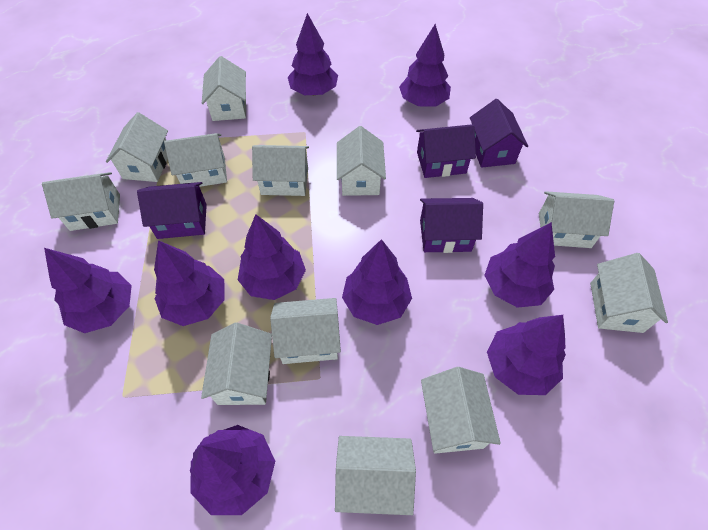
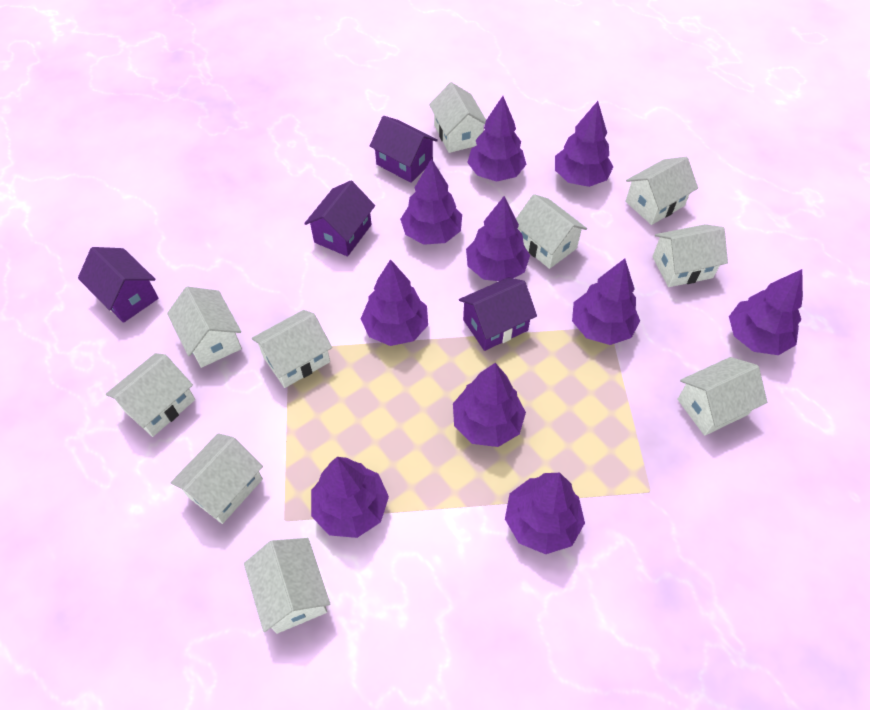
purple tree: [44,248,132,333] [154,240,224,326] [190,425,275,515] [238,214,306,300] [288,13,338,95] [342,239,412,325] [399,24,451,106] [484,222,555,308] [487,315,566,395] = 9 -> [311,457,389,538] [361,259,428,346] [400,158,462,245] [453,363,526,447] [466,196,530,281] [467,96,526,181] [505,473,585,554] [555,101,613,187] [572,259,640,345] [729,269,803,355] = 10
white house: [42,172,120,231] [106,112,168,182] [164,133,227,187] [201,323,272,405] [202,56,246,121] [252,145,309,196] [270,298,341,364] [335,436,416,515] [337,126,386,196] [421,367,501,454] [539,191,614,248] [590,253,668,333] = 12 -> [106,353,195,437] [167,286,242,368] [170,433,263,524] [244,538,330,634] [252,310,332,388] [429,82,486,153] [516,194,587,269] [625,157,698,225] [652,224,728,287] [677,357,767,436] = 10

